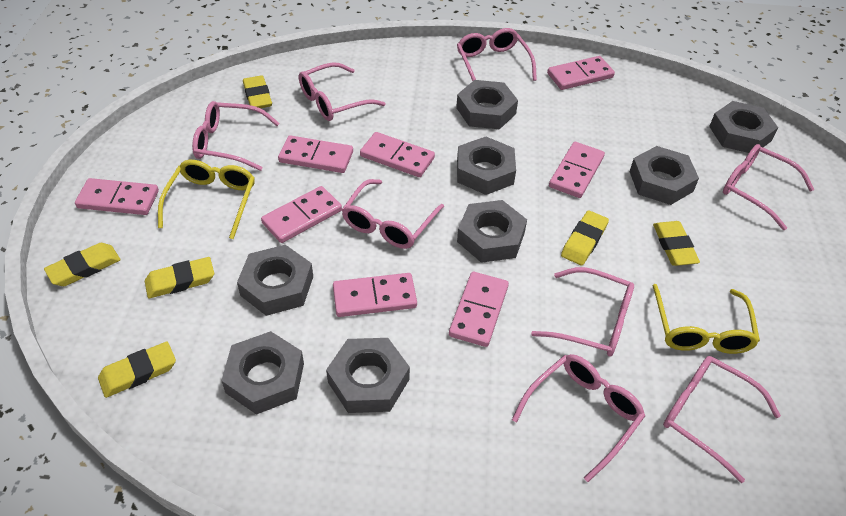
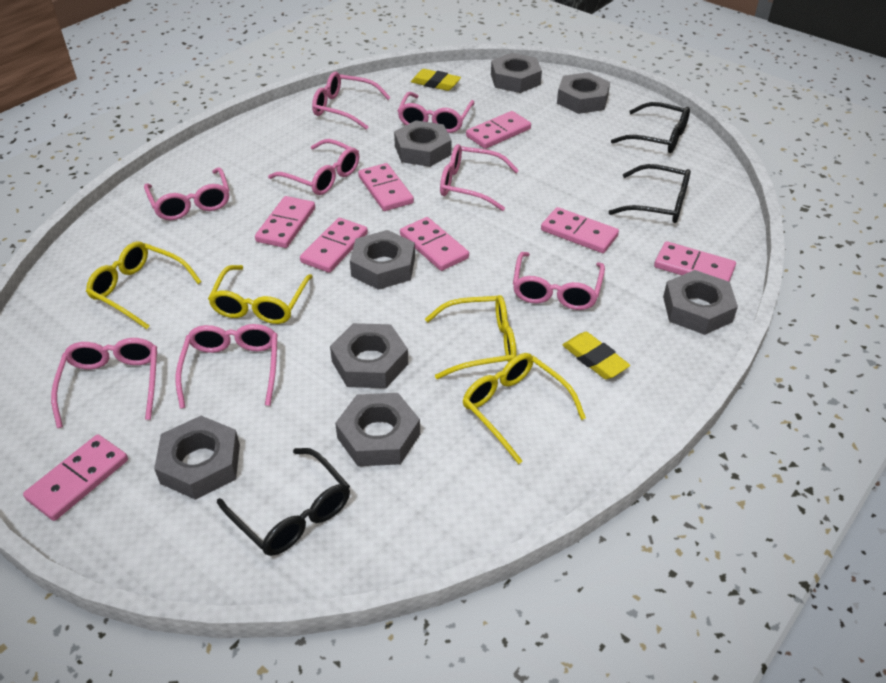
black glasses: none = 0 -> [217,448,350,556] [609,164,691,223] [611,102,690,153] = 3
yellow eraser: [44,243,121,286] [98,342,176,398] [145,257,214,298] [243,75,272,108] [561,210,609,265] [653,221,700,266] = 6 -> [411,69,461,91] [562,332,630,379] = 2
yellow glasses: [158,160,255,239] [653,284,760,354] = 2 -> [86,241,201,329] [208,265,313,324] [425,295,517,379] [462,353,586,464] = 4

